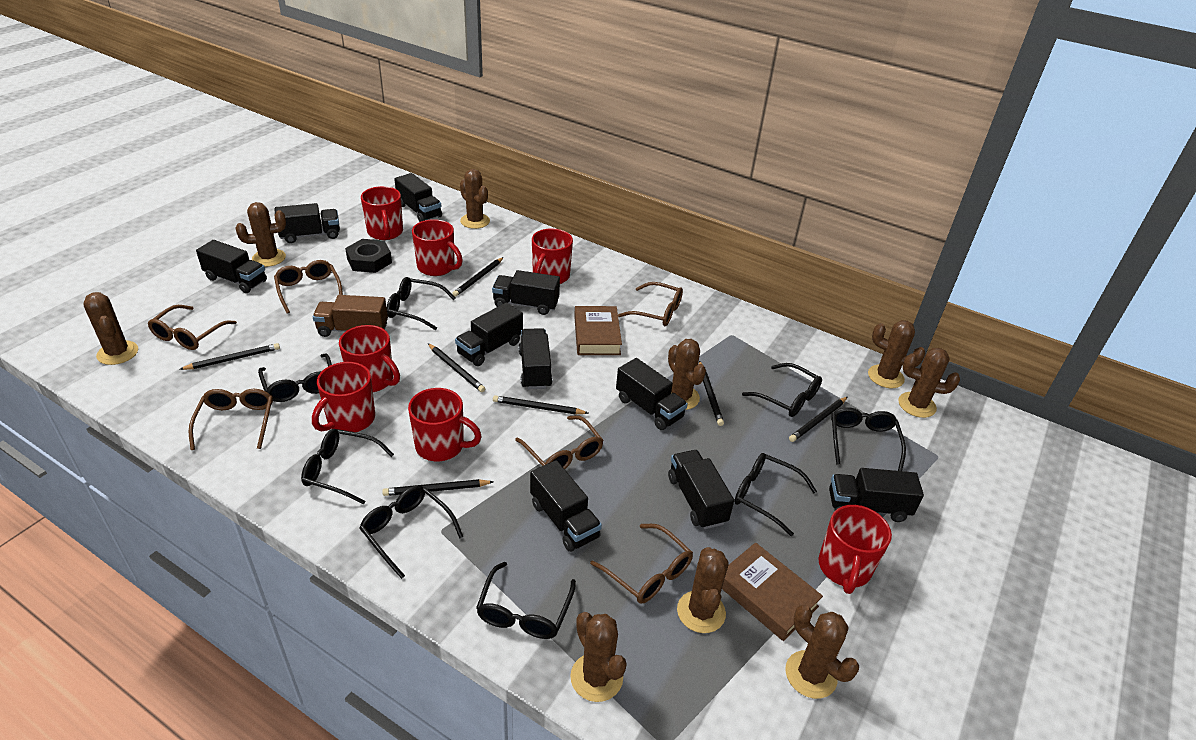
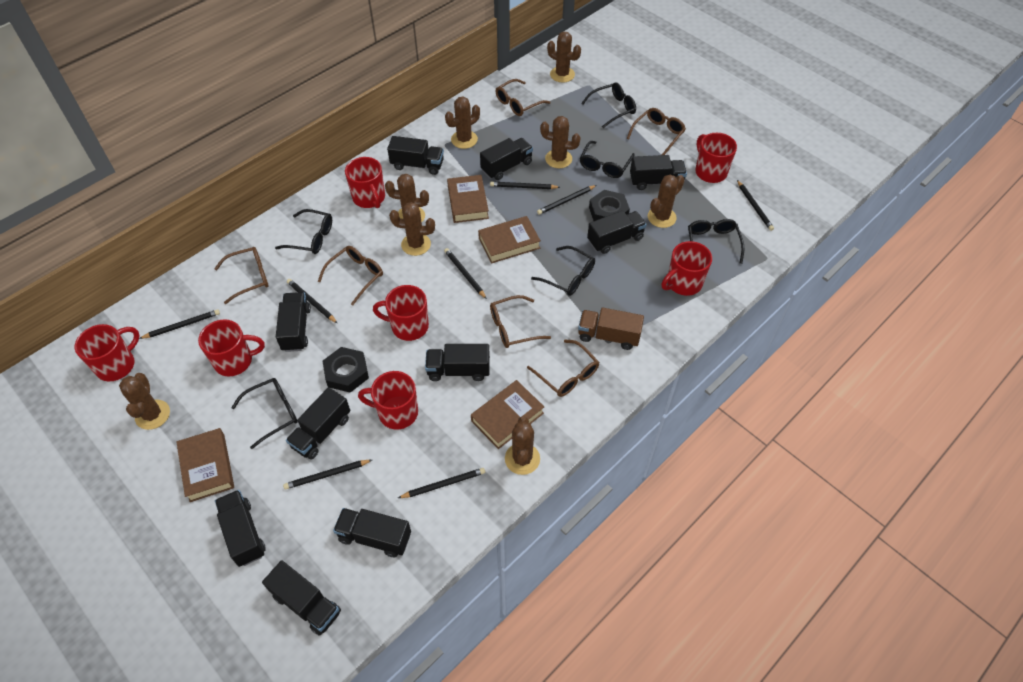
black glasses: [258,353,332,402] [301,429,394,505] [359,485,463,579] [387,277,456,330] [476,562,576,639] [734,453,817,536] [742,363,822,417] [831,407,906,471] = 8 -> [231,378,298,449] [275,209,332,254] [531,246,595,296] [580,141,635,178] [581,82,636,128] [688,219,744,264] = 6
black nut: [345,239,392,273] = 1 -> [323,347,369,393] [589,190,630,221] = 2
black pencil: [179,343,280,370] [382,479,494,496] [428,343,485,392] [452,257,504,297] [493,395,588,415] [699,361,724,426] [789,397,847,442] = 7 -> [139,309,220,339] [283,460,372,490] [287,279,337,323] [398,468,485,498] [444,248,487,299] [490,182,560,189] [537,185,597,215] [737,180,774,231] = 8
brown book: [574,306,622,355] [722,542,823,641] = 2 -> [176,428,234,502] [447,175,489,223] [471,380,544,449] [478,216,541,263] = 4
brown cactus: [83,292,138,365] [236,202,286,267] [460,169,490,229] [570,612,627,702] [668,339,706,410] [677,547,729,633] [785,605,859,699] [868,320,926,388] [898,348,960,418] = 9 -> [119,373,170,430] [385,174,429,222] [389,202,435,256] [445,97,480,149] [505,417,540,475] [540,116,581,168] [547,31,581,83] [648,175,684,228] = 8

